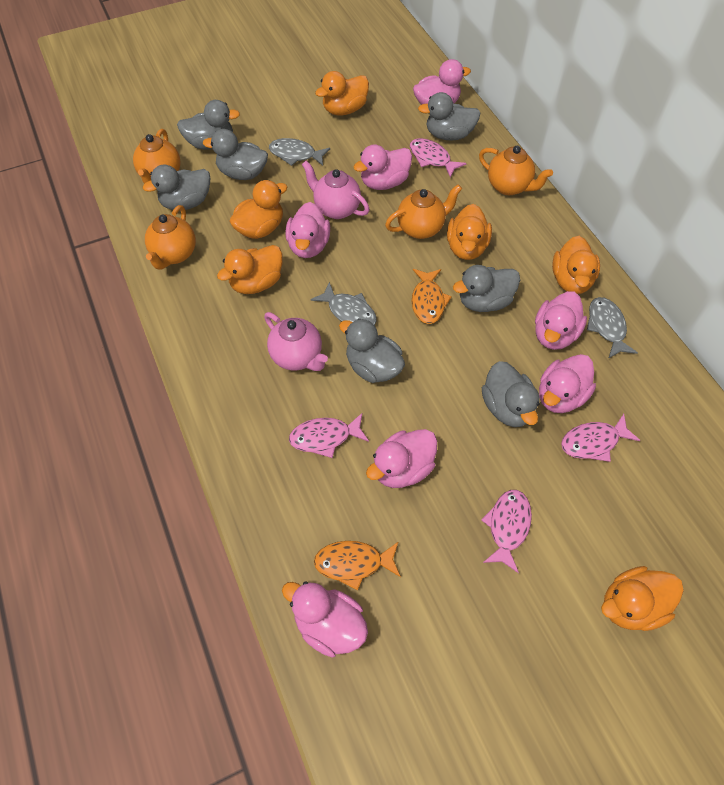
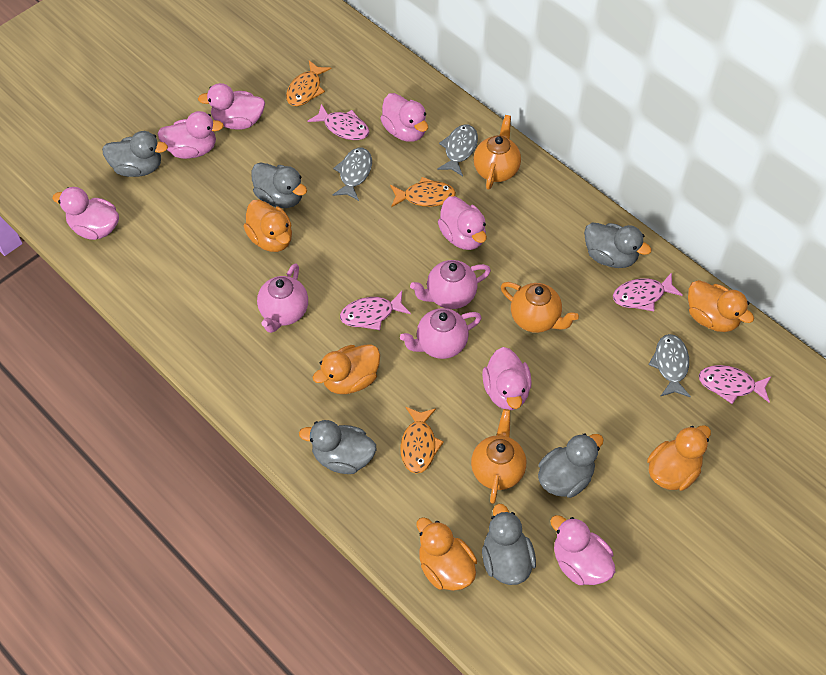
grey duck: [143,165,210,210] [177,100,240,149] [203,129,268,180] [339,318,405,383] [418,92,480,140] [453,265,520,312] [482,361,540,427] = 7 -> [102,131,168,177] [251,162,307,208] [299,420,377,474] [482,504,536,585] [538,433,604,498] [584,223,651,268] = 6
orange duck: [217,245,282,294] [229,180,288,239] [315,71,369,115] [447,204,492,260] [552,236,600,294] [601,566,684,631] = 6 -> [243,200,292,252] [312,344,380,394] [417,517,477,591] [647,425,711,491] [688,280,754,332] = 5
orange fish: [314,541,401,590] [412,269,452,324] = 2 -> [286,60,331,106] [390,177,456,208] [400,407,444,474] = 3
orange teapot: [133,129,181,184] [145,205,196,270] [385,184,462,239] [479,146,553,195] = 4 -> [471,409,526,504] [474,115,521,190] [501,282,579,333] = 3
pink teapot: [264,312,328,371] [302,161,369,219] = 2 -> [257,263,308,333] [400,308,482,359] [410,260,491,309] = 3

